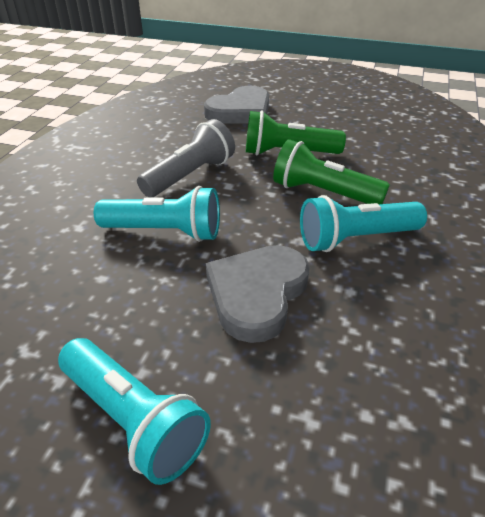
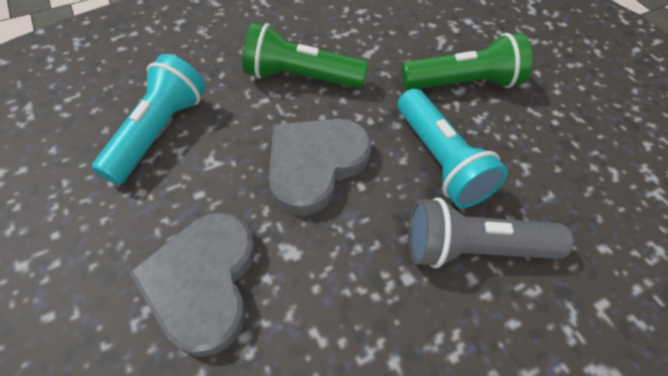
turquoise flashlight: [58,338,211,485] [94,186,220,242] [300,195,427,252] = 3 -> [92,54,206,185] [398,89,508,208] = 2

